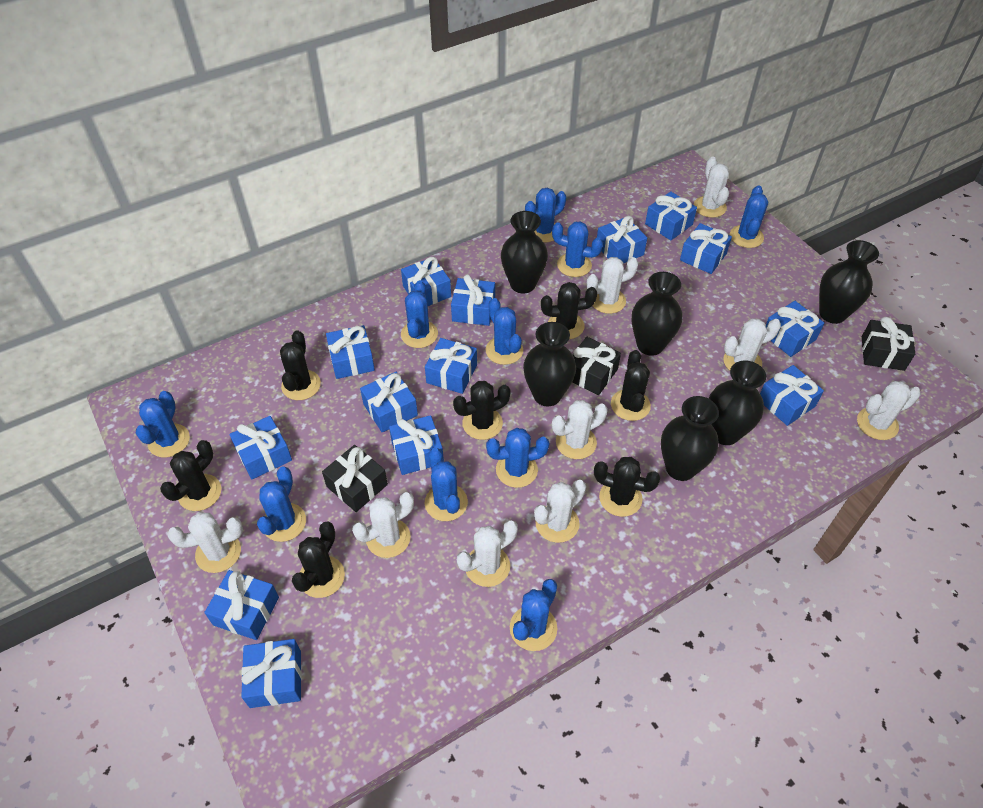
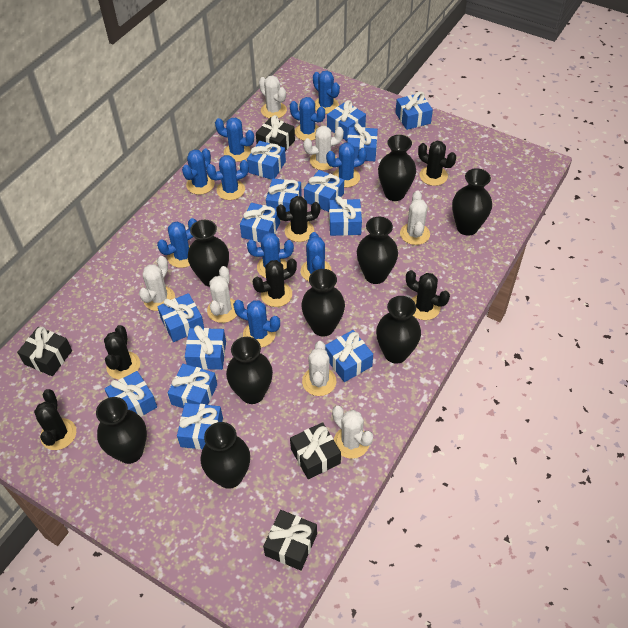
black cactus: [160,440,221,511] [280,330,321,400] [292,522,345,598] [453,381,511,440] [541,282,597,339] [594,457,661,517] [611,350,651,421] = 7 -> [34,389,76,450] [104,325,140,379] [253,258,297,307] [276,196,320,242] [406,270,450,320] [418,141,456,186] = 6
black gift: [322,445,388,512] [572,337,621,395] [862,317,915,371] = 3 -> [17,327,72,376] [256,115,295,151] [263,510,317,571] [290,422,341,479] = 4
black vase: [501,211,548,294] [523,322,576,406] [632,272,682,356] [661,396,719,481] [708,361,766,445] [819,240,879,324] = 6 -> [96,397,147,464] [188,220,229,287] [201,422,250,489] [226,337,273,404] [301,269,345,336] [357,217,398,284] [376,296,421,364] [378,135,416,201] [452,168,492,236] = 9
white cactus: [167,512,243,573] [352,492,414,558] [457,520,518,587] [534,480,586,543] [552,400,608,459] [586,257,638,314] [694,156,729,218] [723,318,781,371] [857,381,921,440] = 9 -> [139,256,175,311] [207,266,237,323] [259,75,287,118] [302,341,337,396] [303,126,344,170] [332,406,373,459] [400,191,430,245] = 7

